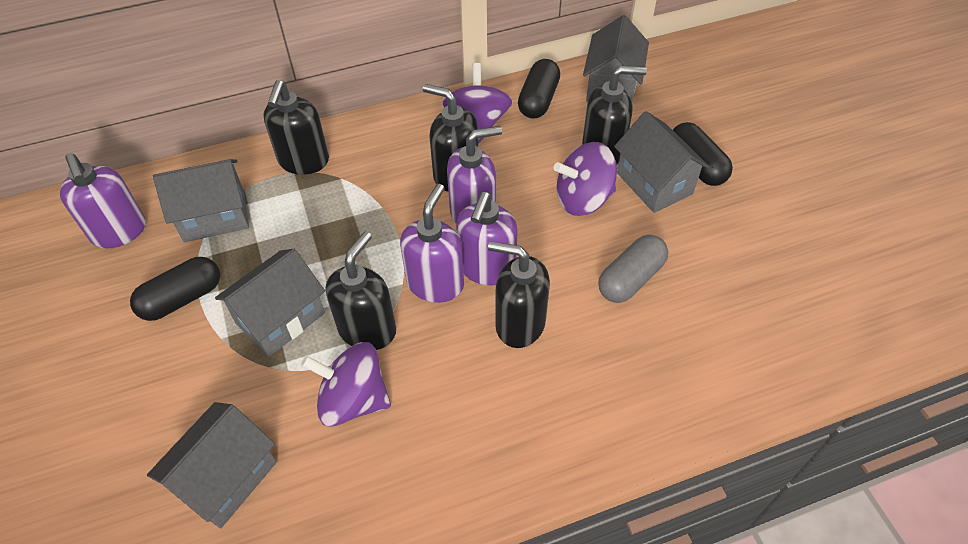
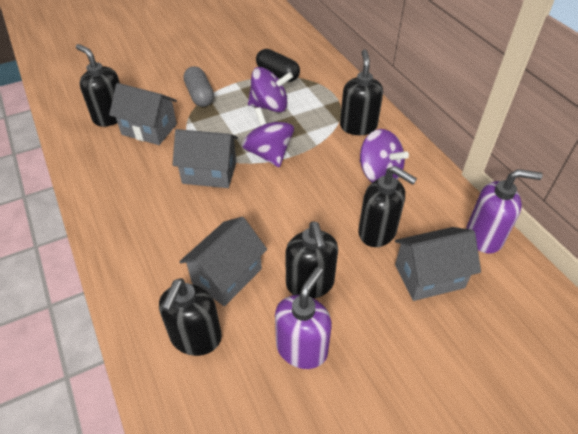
black capsule: [130,257,220,321] [518,59,560,119] [673,122,733,186] = 3 -> [256,49,300,82] = 1
grey house: [147,402,277,528] [153,159,249,242] [215,249,325,357] [583,15,649,102] [614,111,710,213] = 5 -> [109,83,177,145] [173,129,238,188] [179,217,267,306] [395,227,481,301] = 4
purple soap dispenser: [60,153,146,248] [400,184,464,303] [447,126,502,223] [456,192,518,285] = 4 -> [275,267,332,369] [466,169,543,254] = 2

